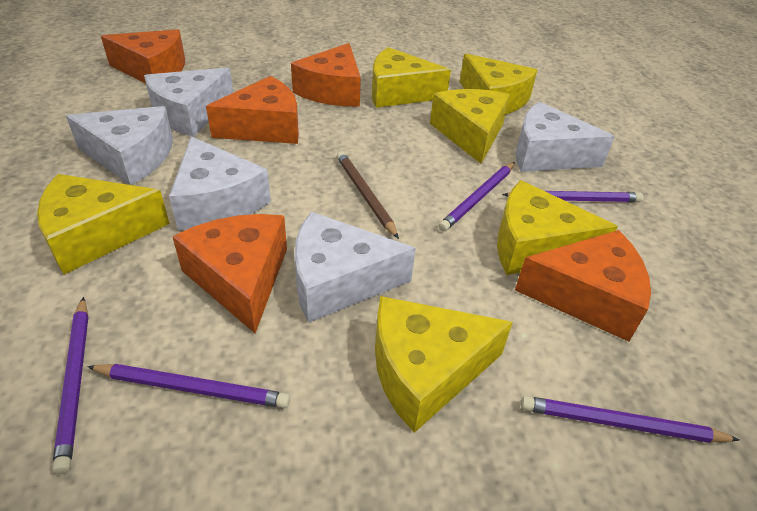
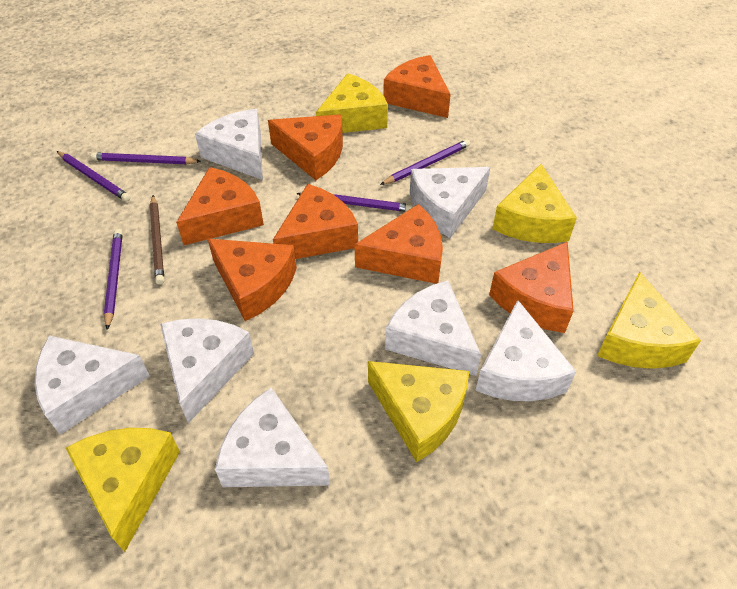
orange cheese: [101,29,185,84] [172,214,287,333] [206,76,299,144] [291,43,361,106] [515,230,651,342] = 5 -> [176,167,264,245] [208,239,297,321] [268,114,343,180] [273,184,358,259] [354,204,443,284] [383,55,451,118] [489,241,574,333] = 7
white cheese: [66,106,173,185] [144,68,233,137] [169,136,271,230] [294,212,416,323] [516,102,615,172] = 5 -> [35,335,150,435] [160,318,254,423] [195,109,263,180] [215,388,330,487] [385,280,481,376] [410,167,490,238] [475,300,576,401] = 7
yellow cheese: [37,174,170,274] [372,47,451,108] [375,296,513,433] [430,89,510,164] [460,54,537,114] [497,180,618,275] = 6 -> [66,428,180,552] [316,73,388,133] [368,361,469,462] [492,164,577,243] [597,272,701,369] = 5

